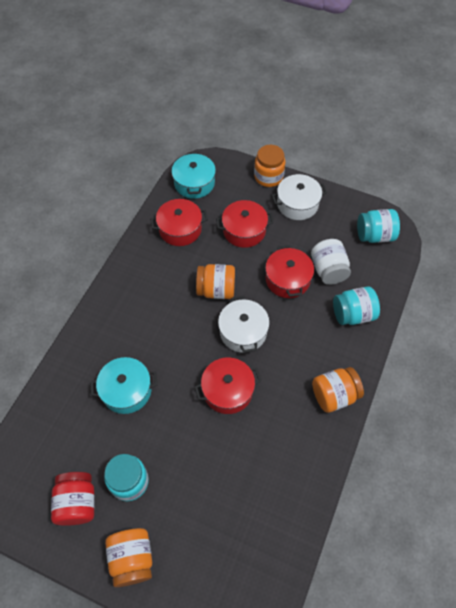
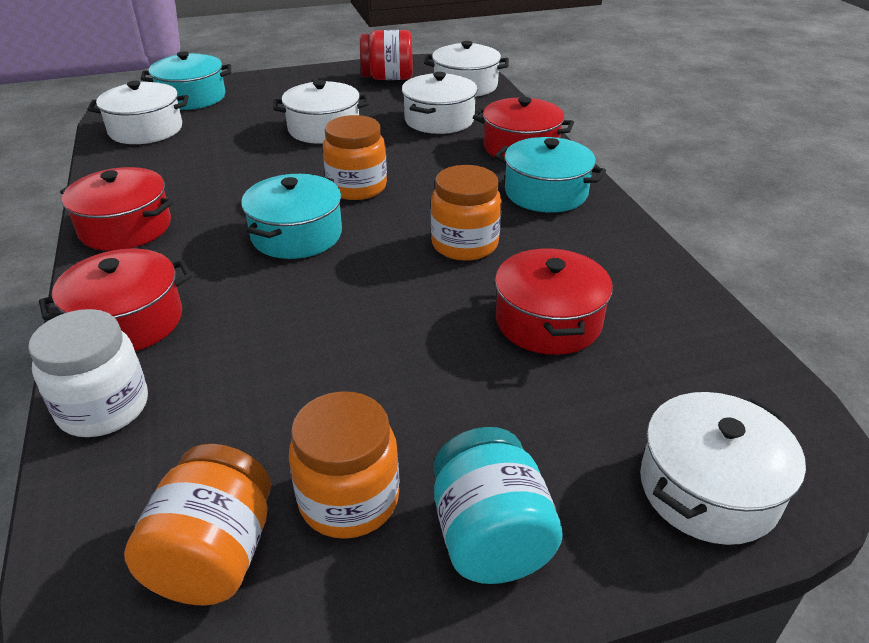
turquoise jar: [104,454,149,501] [333,286,380,325] [357,209,400,243] = 3 -> [434,427,563,584] = 1
turquoise pot: [90,357,158,414] [172,152,216,199] = 2 -> [141,51,231,110] [241,174,342,259] [495,137,606,213] = 3
white pot: [218,296,270,353] [272,174,327,220] = 2 -> [87,81,189,144] [273,80,369,144] [402,72,477,134] [424,41,509,97] [640,392,806,545] = 5

